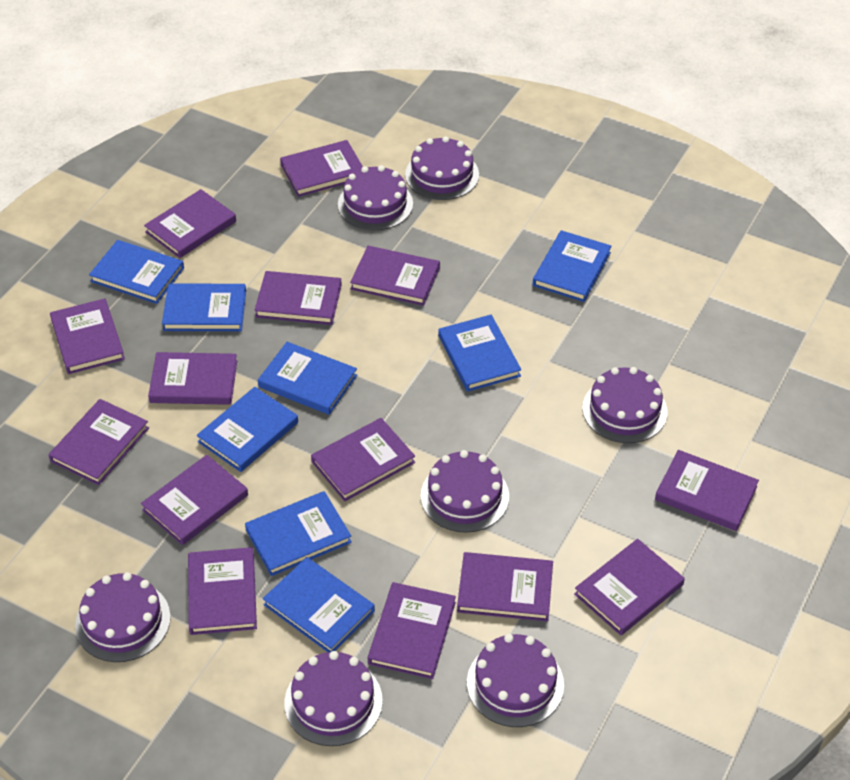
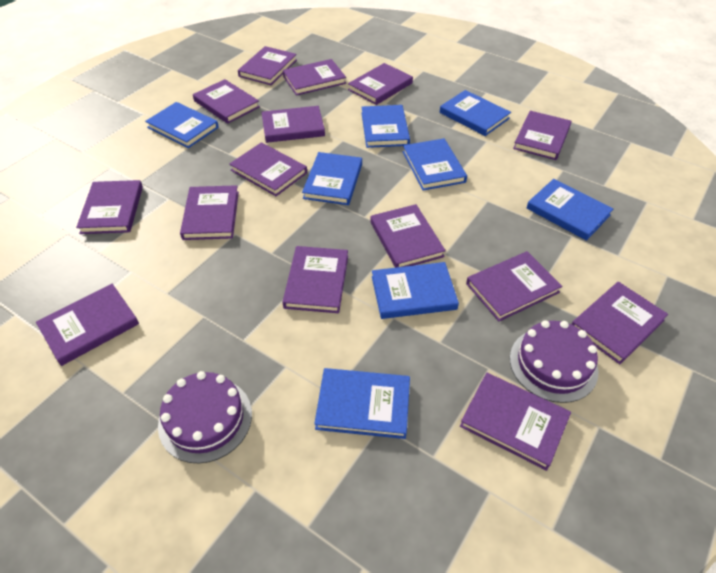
purple book: [48,399,149,485] [50,298,125,374] [141,455,248,545] [144,189,236,258] [148,352,237,405] [188,547,257,635] [254,271,342,325] [280,140,363,197] [311,418,415,501] [350,246,440,306] [368,582,456,679] [457,552,553,621] [574,539,685,635] [655,450,759,531] = 14 -> [36,284,139,366] [76,180,143,234] [180,185,239,240] [193,79,260,124] [229,142,307,196] [238,46,297,85] [261,106,325,143] [283,59,346,96] [283,246,348,313] [348,63,413,105] [371,204,446,268] [460,373,571,471] [466,251,562,322] [513,111,572,160] [571,282,668,364] = 15
purple cake: [75,572,171,662] [284,651,383,746] [338,165,413,230] [405,136,479,200] [421,450,509,533] [467,634,564,727] [582,367,667,443] = 7 -> [158,371,252,463] [510,320,599,403] = 2

